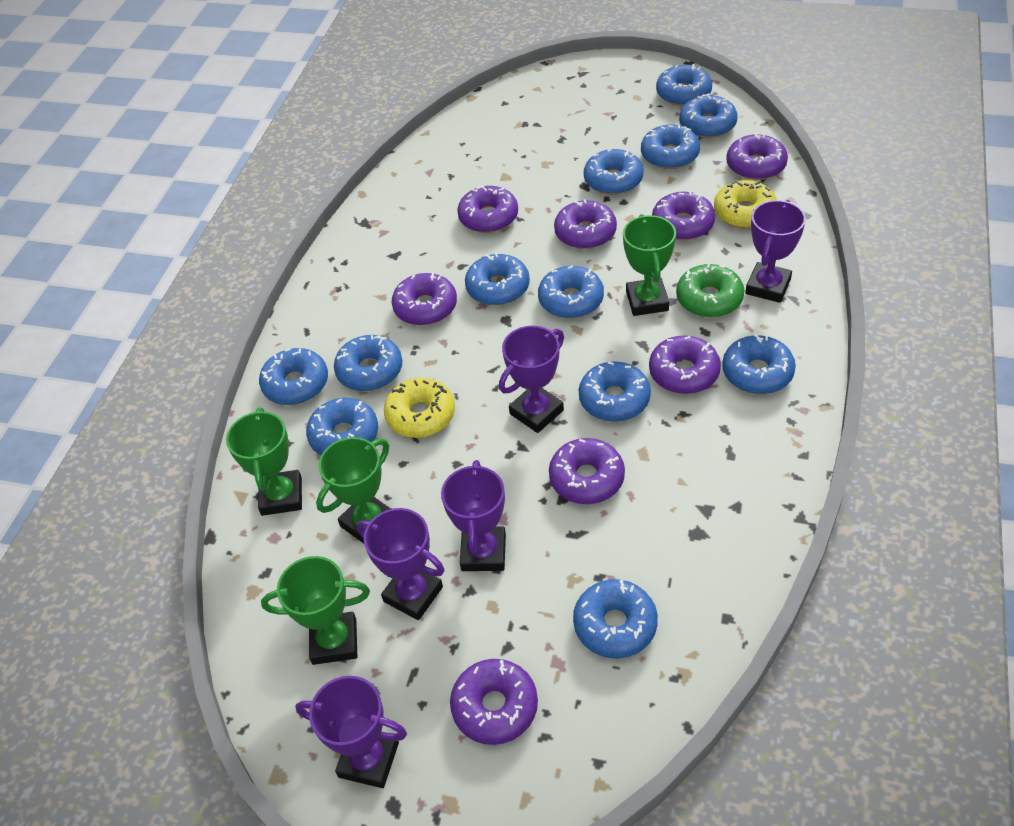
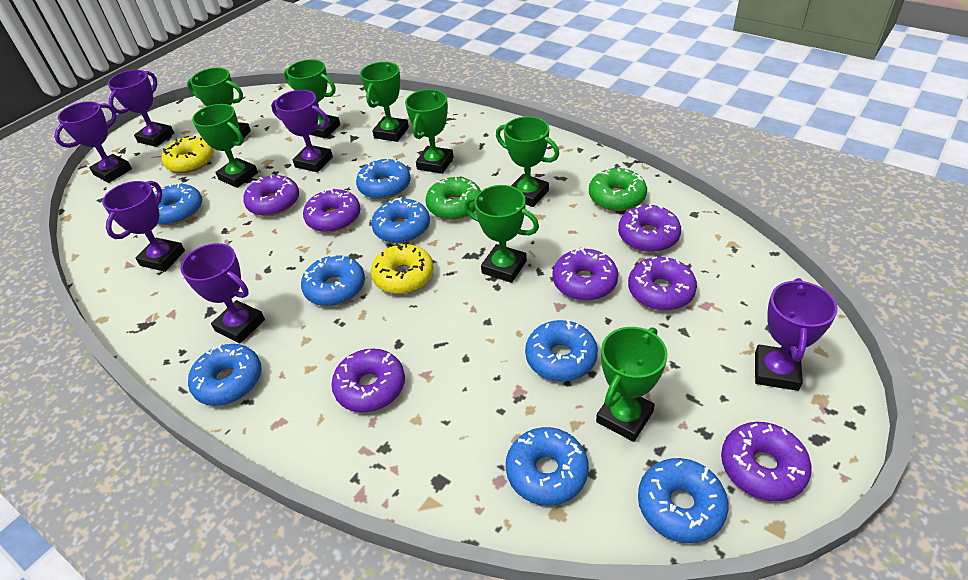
blue donut: [259,348,328,405] [306,398,378,455] [334,335,402,391] [465,253,530,305] [538,265,604,318] [573,579,658,658] [579,361,651,422] [584,149,644,195] [641,125,700,169] [656,64,712,106] [679,93,738,138] [722,334,796,394] = 12 -> [154,182,202,225] [188,344,262,406] [301,255,365,306] [356,158,411,199] [371,197,430,243] [506,427,589,506] [525,319,598,382] [638,458,728,543] = 8
green donut: [676,263,744,318] = 1 -> [426,177,481,220] [589,168,647,211] = 2
green trophy: [226,408,302,516] [261,556,370,665] [316,437,391,544] [623,214,676,316] = 4 -> [187,68,251,141] [192,104,258,188] [284,59,340,138] [360,62,409,142] [405,89,454,174] [464,185,539,283] [496,116,559,207] [596,327,668,442] = 8
purple donut: [392,272,457,325] [450,659,538,745] [457,184,518,233] [549,438,625,504] [554,199,617,249] [649,335,721,394] [652,192,715,240] [726,133,788,180] = 8 -> [243,175,299,216] [303,188,361,232] [331,349,405,413] [553,247,618,301] [618,204,681,252] [628,256,697,311] [721,422,812,501] = 7
purple trophy: [295,676,407,788] [357,508,445,620] [441,460,506,571] [499,326,564,433] [745,200,806,303] = 5 -> [54,101,132,183] [102,181,185,272] [108,70,174,147] [180,243,265,343] [271,90,333,172] [755,278,838,391] = 6

